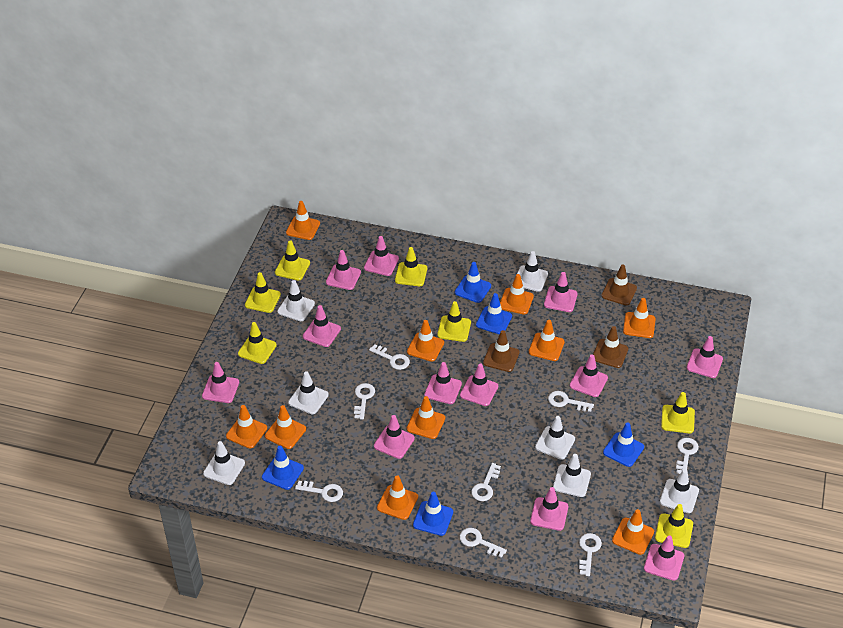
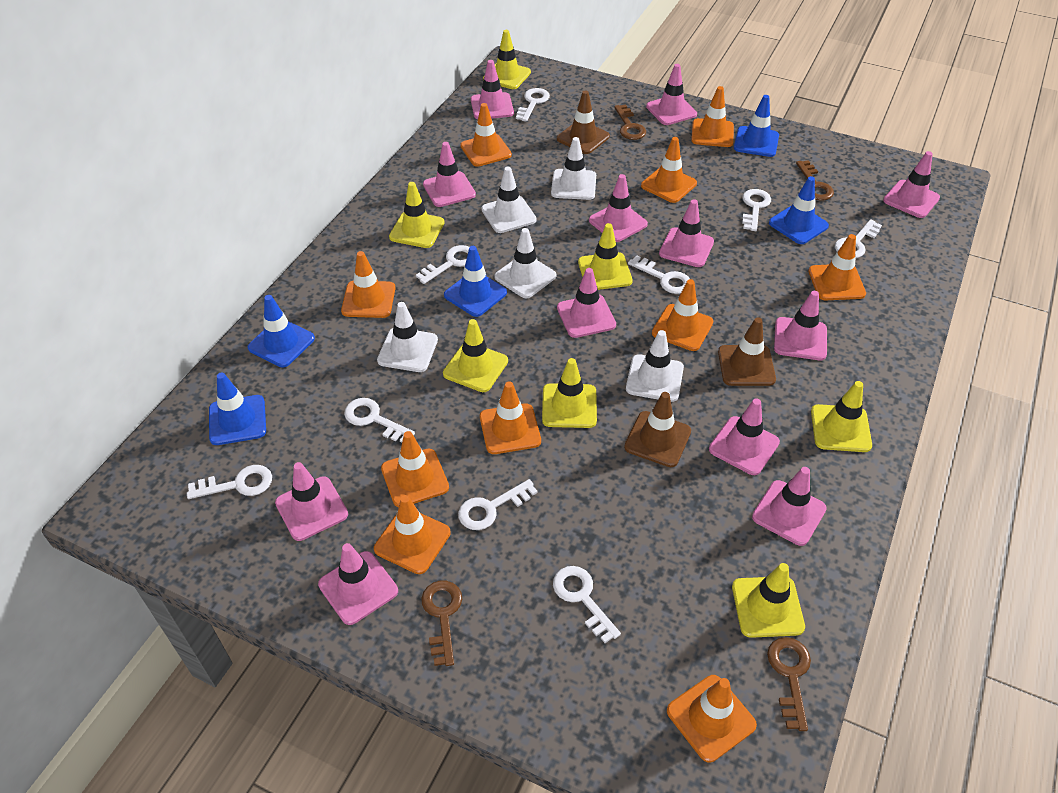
brown key: none = 0 -> [421,581,462,666] [614,104,646,140] [767,637,811,731] [796,160,834,201] = 4
white key: [295,481,343,502] [354,383,375,419] [369,344,410,370] [460,528,507,558] [471,463,501,501] [548,391,594,412] [579,533,602,576] [676,438,699,474] = 8 -> [187,465,272,499] [344,398,415,443] [416,245,469,284] [458,479,538,530] [516,88,550,122] [553,566,621,643] [628,255,690,294] [742,189,771,231] [835,219,882,258] = 9
white traffic cone: [203,441,245,485] [277,280,315,321] [288,371,329,414] [517,251,548,292] [535,416,575,460] [553,454,591,497] [660,469,699,513] = 7 -> [377,302,438,372] [481,167,537,233] [494,228,556,298] [551,137,596,200] [626,330,684,402] = 5

